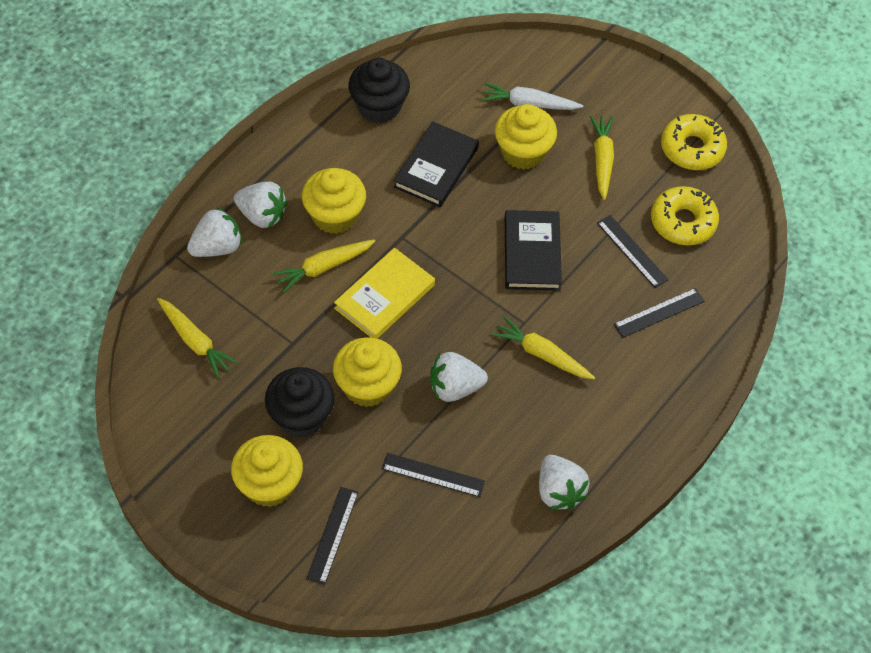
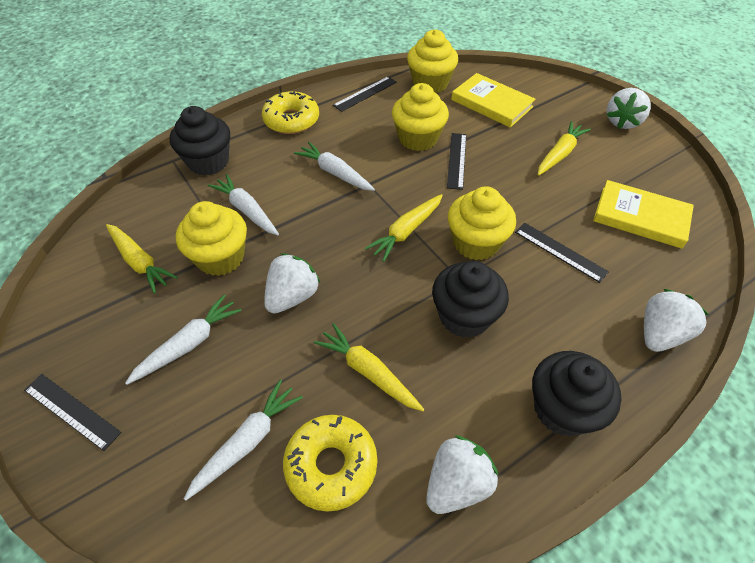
black book: [394,121,479,207] [505,210,562,291] = 2 -> none = 0
black cupcake: [265,367,335,438] [348,58,410,123] = 2 -> [170,106,230,175] [432,261,509,338] [532,351,621,437] = 3
white carrot: [481,83,583,110] = 1 -> [125,294,242,385] [184,379,303,501] [208,174,279,235] [294,142,375,191] = 4
yellow book: [334,248,435,339] = 1 -> [451,73,535,128] [593,180,694,249] = 2

